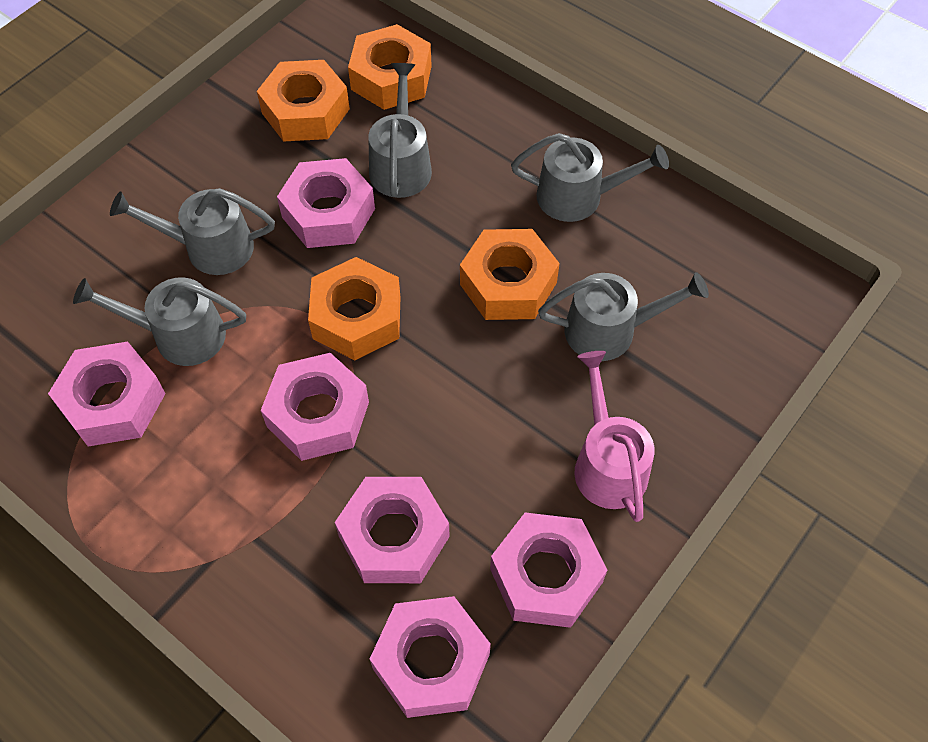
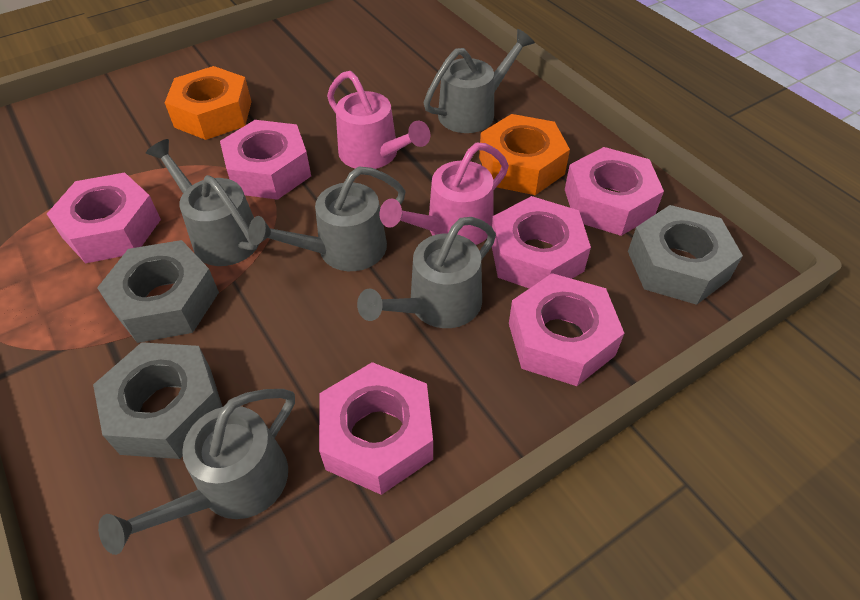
grey nut: none = 0 -> [93,342,223,459] [97,240,219,343] [628,205,743,305] = 3
orange nut: [257,60,350,142] [308,257,401,360] [348,24,432,110] [460,229,560,320] = 4 -> [165,66,252,140] [479,114,570,195] = 2
pink watering can: [574,351,654,522] = 1 -> [327,71,431,169] [380,143,509,245] = 2

